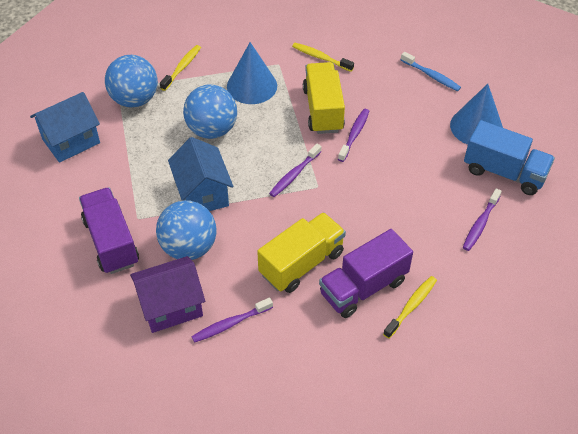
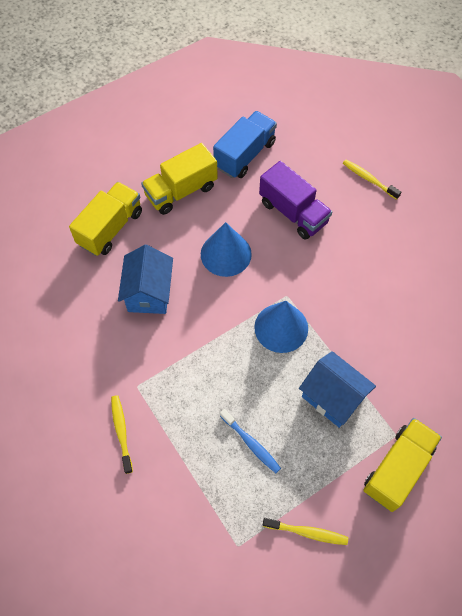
blue ball: [105,55,158,107] [156,200,217,260] [183,84,237,139] = 3 -> none = 0
purple house: [130,256,205,333] = 1 -> none = 0
purple toothbrush: [191,297,273,343] [269,144,321,197] [338,109,369,162] [463,188,502,251] = 4 -> none = 0
purple truck: [79,187,139,274] [319,229,413,318] = 2 -> [259,161,332,240] = 1
yellow truck: [257,212,346,293] [303,62,345,134] = 2 -> [69,182,142,256] [141,143,218,215] [363,418,442,512] = 3

